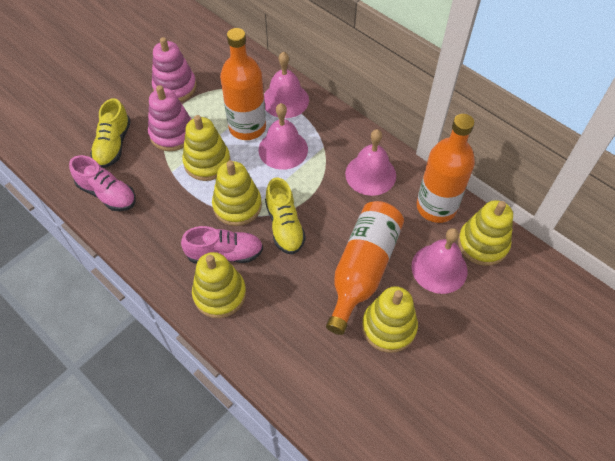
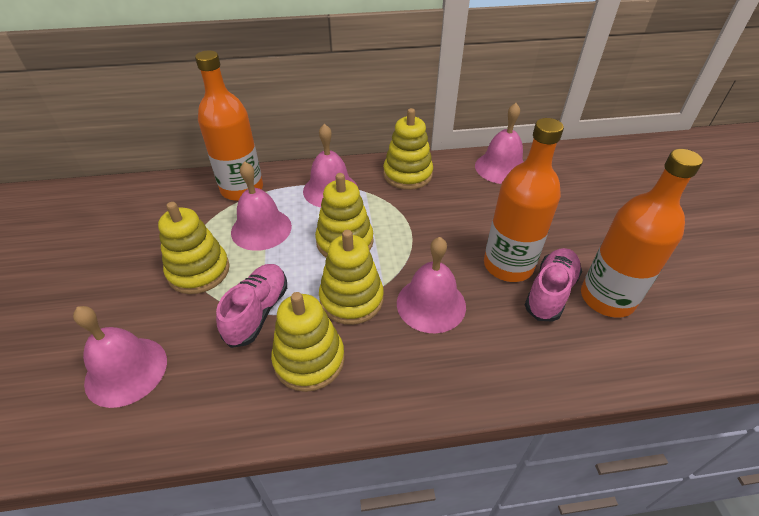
pink bell: [259,103,308,170] [264,52,309,118] [345,129,396,196] [411,228,467,294] = 4 -> [73,306,167,408] [231,161,292,251] [303,124,358,207] [397,237,466,333] [475,103,523,184] = 5
pink stacking toy: [148,85,192,151] [152,37,196,102] = 2 -> none = 0
yellow shoe: [90,98,131,168] [265,178,306,255] = 2 -> none = 0

